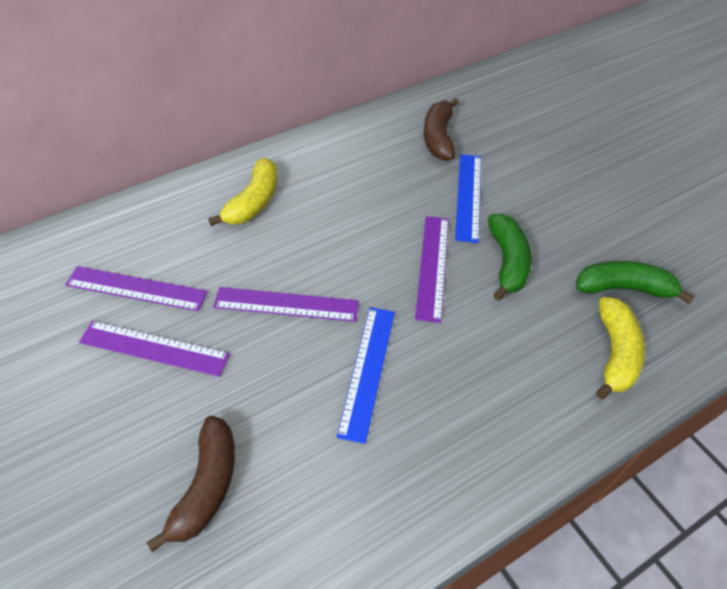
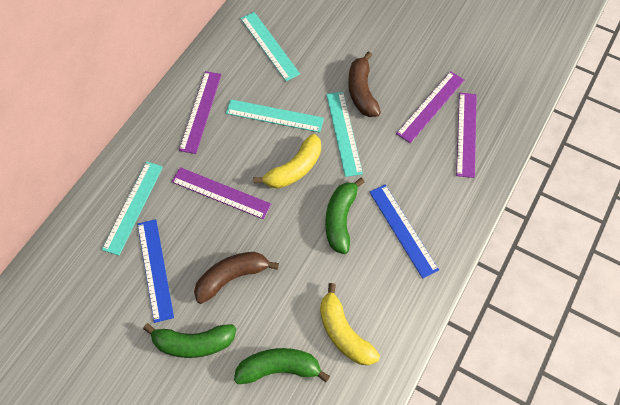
green banana: [488,213,532,301] [576,261,695,304] = 2 -> [143,323,236,358] [234,348,330,384] [325,177,365,254] = 3
turquoise ruler: none = 0 -> [102,161,163,256] [226,99,324,133] [240,12,300,81] [326,92,363,177] = 4

